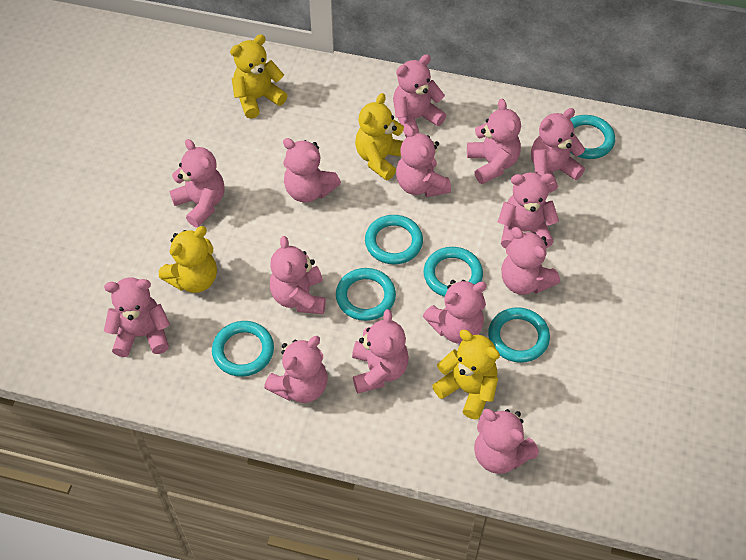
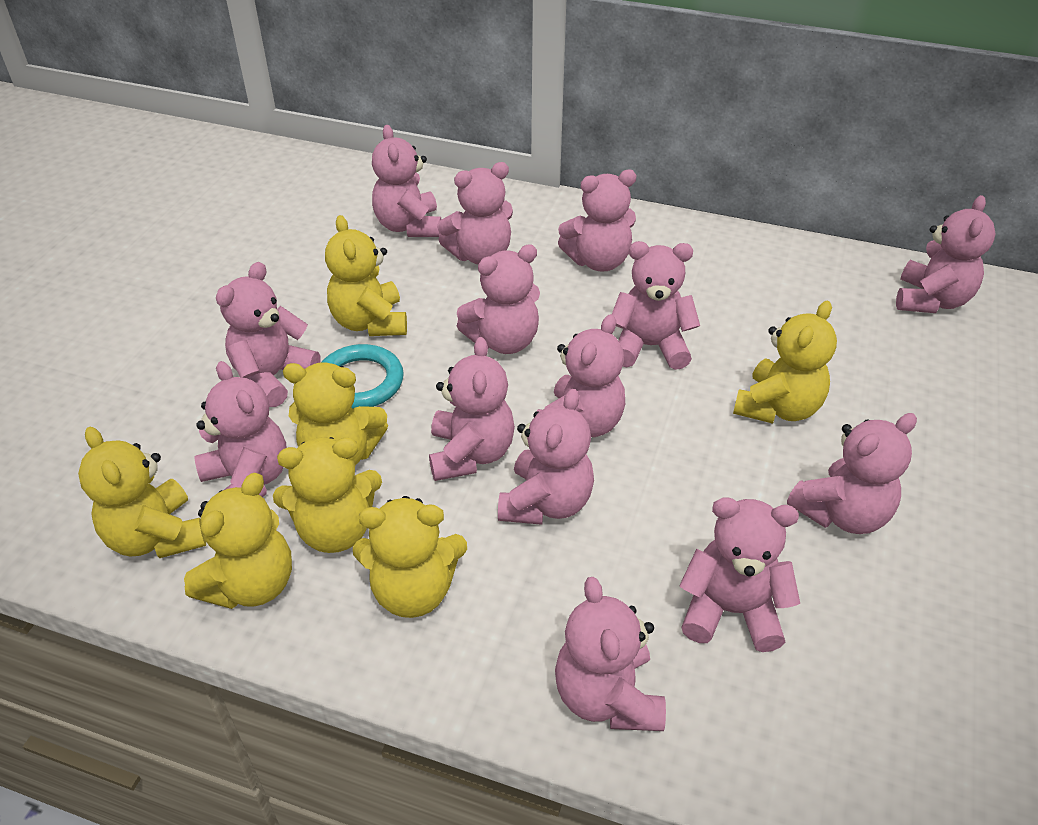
turquoise ring: [212,321,274,377] [336,268,396,321] [365,215,423,264] [424,247,483,297] [488,307,550,363] [570,115,615,159] = 6 -> [321,344,404,408] = 1
yellow teddy bear: [159,226,217,293] [230,34,288,119] [355,93,404,180] [432,330,500,419] = 4 -> [78,427,206,558] [184,473,292,609] [273,437,382,553] [283,362,388,465] [325,215,407,336] [353,496,467,618] [733,301,837,424] = 7

